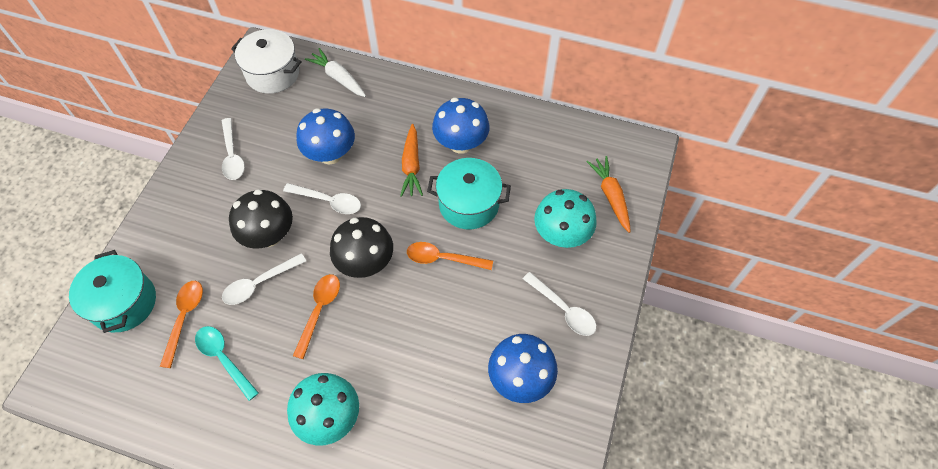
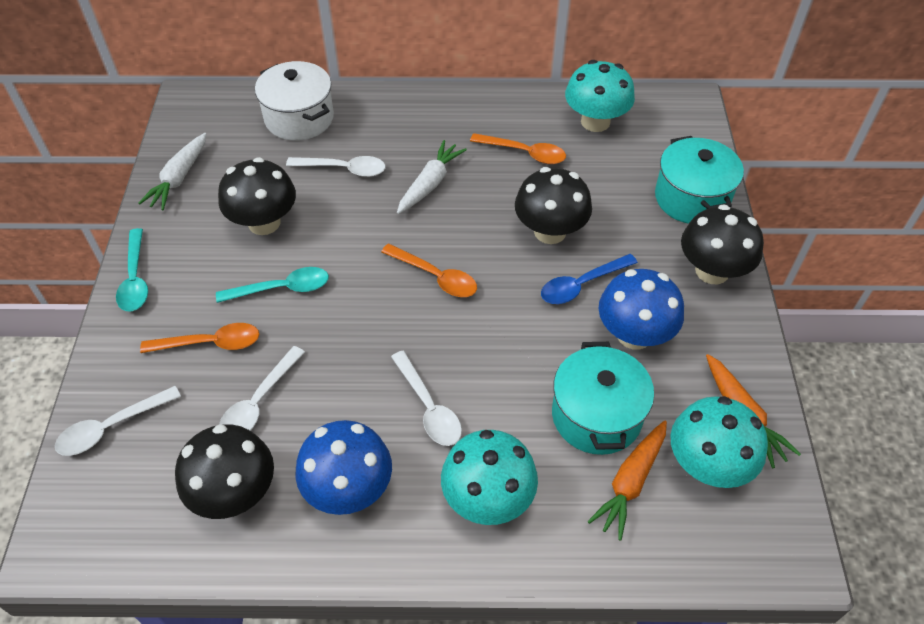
black mushroom: [229,189,293,249] [330,217,393,278] = 2 -> [175,424,274,519] [218,157,296,235] [515,167,592,244] [681,204,764,284] = 4
blue mushroom: [296,108,355,165] [432,98,490,154] [488,334,558,403] = 3 -> [295,420,392,515] [598,269,684,350] = 2
blue spoon: none = 0 -> [541,254,638,304] = 1
turquoise mushroom: [287,373,359,446] [534,189,597,248] = 2 -> [441,430,538,525] [565,60,635,132] [670,396,768,488] = 3
turquoise spoon: [195,326,259,401] = 1 -> [116,228,148,311] [216,267,329,303] = 2
white carrot: [305,48,366,97] = 1 -> [138,133,206,210] [397,140,467,214] = 2

